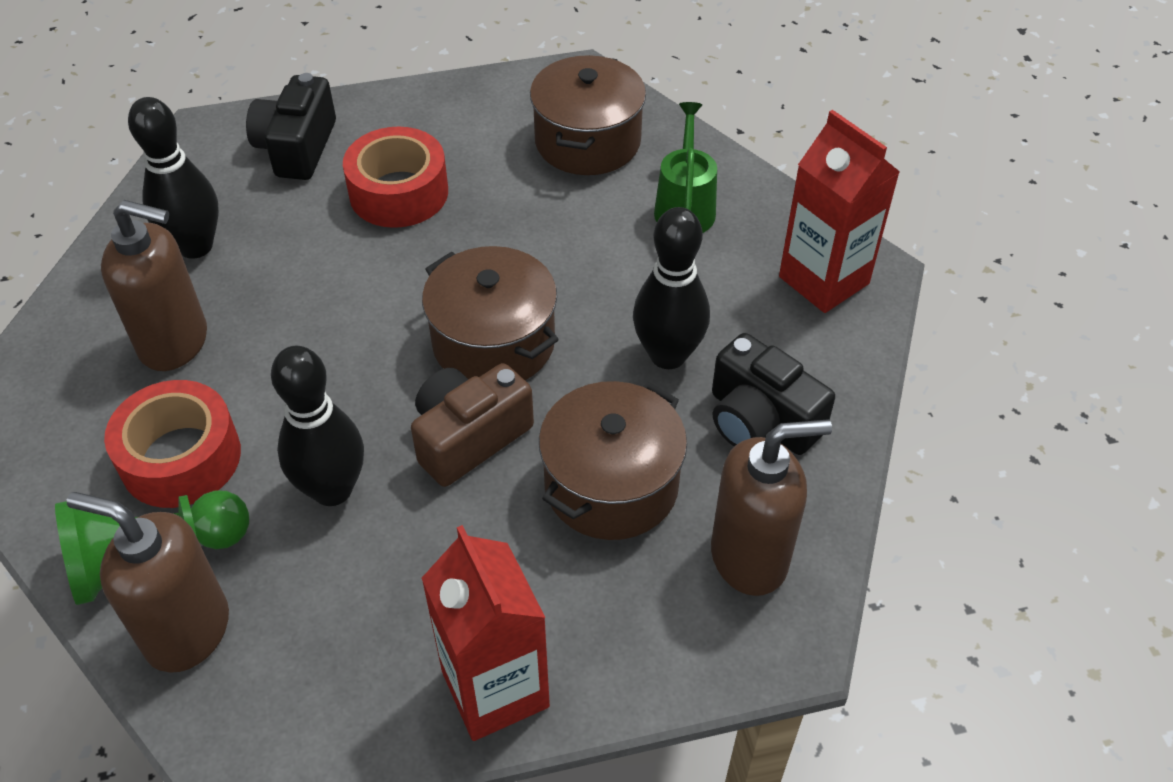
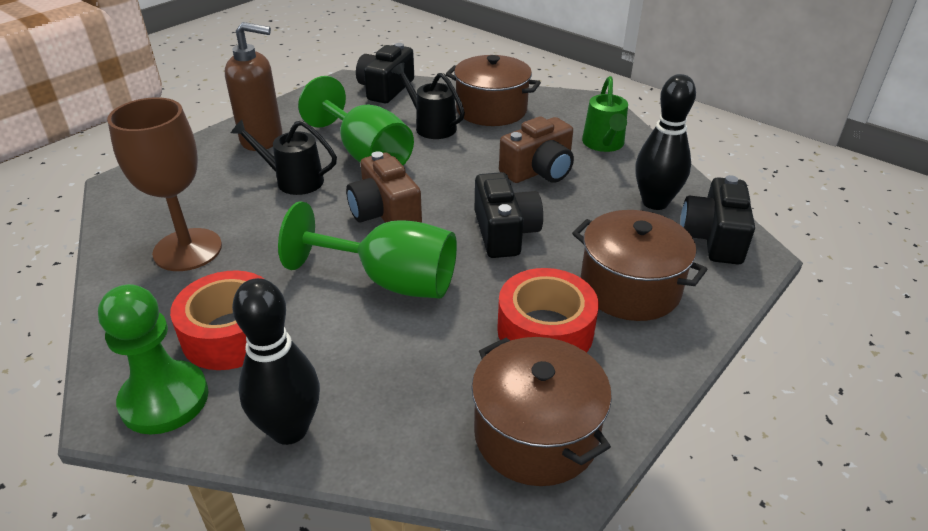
black bowling pin: [128,97,219,259] [271,346,364,506] [633,207,710,369] = 3 -> [232,278,320,445] [635,74,696,210] = 2
black camera: [246,73,336,180] [712,333,835,455] = 2 -> [356,43,414,103] [475,172,543,258] [680,175,755,264] = 3
black watering can: none = 0 -> [231,120,337,195] [391,62,465,139] = 2
brown camera: [411,363,534,487] = 1 -> [346,151,422,223] [499,116,574,183] = 2
brown goblet: none = 0 -> [107,97,222,271] = 1
brown soap dispenser: [67,492,229,673] [101,200,207,371] [711,419,832,596] = 3 -> [225,22,282,151] = 1
green goblet: none = 0 -> [278,201,457,298] [298,76,414,165] = 2
red carton: [421,525,550,741] [779,110,900,313] = 2 -> none = 0

